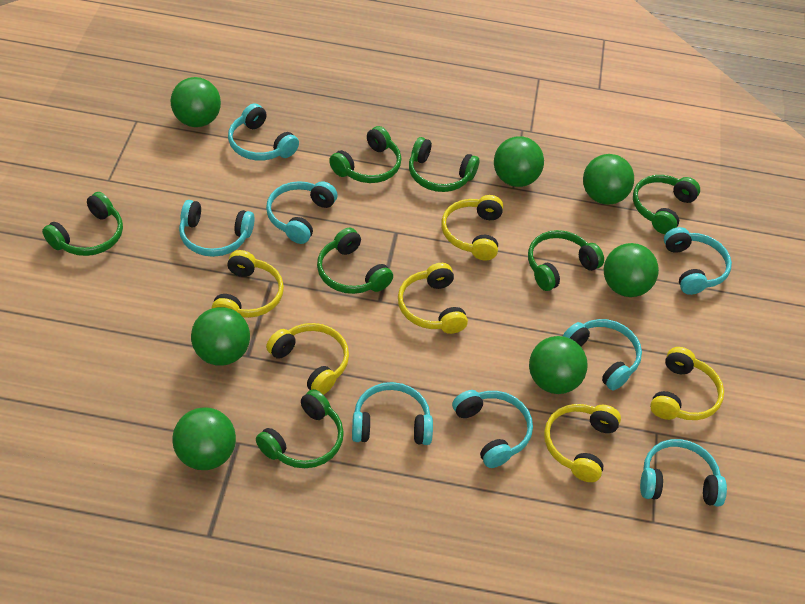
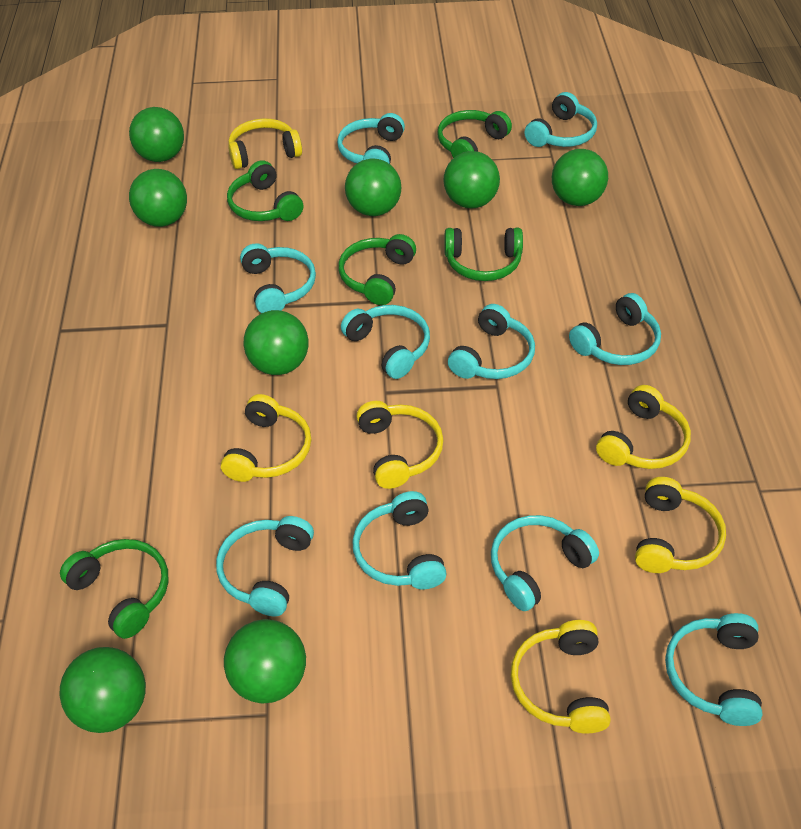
green ball: [171,77,221,127] [172,407,236,470] [191,307,250,366] [494,136,544,187] [529,336,588,394] [583,154,634,205] [604,243,659,297] = 7 -> [60,647,146,733] [129,107,184,162] [129,169,187,227] [224,619,306,703] [244,310,308,375] [345,159,401,216] [443,151,500,208] [552,149,608,206] = 8
green headphones: [42,192,123,256] [256,389,344,468] [317,228,393,294] [329,126,401,183] [409,137,479,192] [528,230,604,291] [633,175,700,234] = 7 -> [60,539,169,639] [227,160,303,221] [338,234,416,305] [437,110,512,158] [444,228,523,281] = 5
turquoise headphones: [179,200,255,257] [228,103,299,161] [266,181,338,244] [352,382,433,445] [452,390,533,468] [563,319,642,390] [640,439,727,507] [664,227,732,295] = 8 -> [216,516,314,616] [240,243,316,313] [337,113,405,164] [341,305,430,379] [352,491,447,589] [448,304,535,379] [491,515,599,611] [524,92,597,147] [569,293,661,365] [665,613,762,726] = 10

